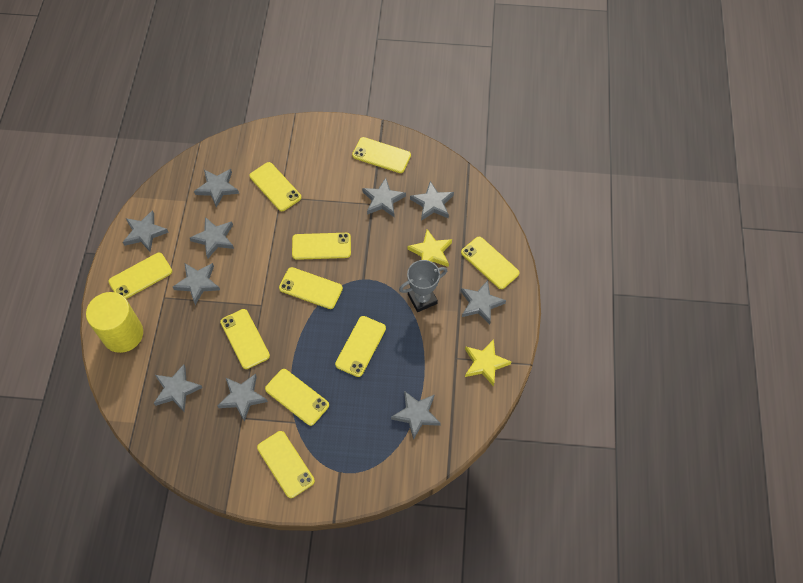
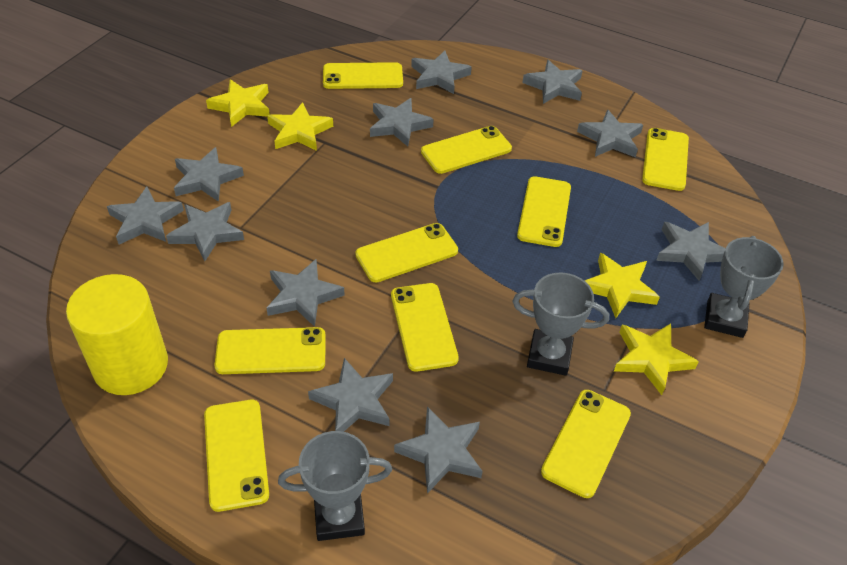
grey star: [123,210,169,252] [154,364,203,412] [173,263,220,305] [190,217,234,259] [194,169,239,208] [217,374,268,422] [362,178,406,217] [391,391,441,440] [410,181,454,221] [461,280,506,325] = 10 -> [107,187,184,244] [166,202,244,261] [174,147,244,202] [267,259,345,327] [308,358,393,432] [370,98,434,147] [394,407,483,494] [411,50,472,94] [523,60,583,104] [577,109,643,157] [656,222,726,281] = 11
grey trophy: [399,260,447,312] = 1 -> [278,431,392,541] [512,273,609,376] [704,236,784,338] = 3
yellow phone: [108,253,172,299] [220,309,270,369] [249,162,301,211] [257,431,315,498] [265,369,329,426] [279,267,343,309] [292,233,351,260] [335,316,386,377] [352,137,411,173] [461,237,520,289] = 10 -> [204,400,269,512] [215,327,326,374] [323,62,403,89] [355,223,458,282] [391,283,459,372] [421,126,512,174] [517,176,571,247] [541,390,631,498] [642,128,689,191] = 9
yellow star: [408,229,452,267] [465,339,511,386] = 2 -> [206,79,270,127] [267,102,333,151] [585,253,660,318] [614,324,699,395] = 4

